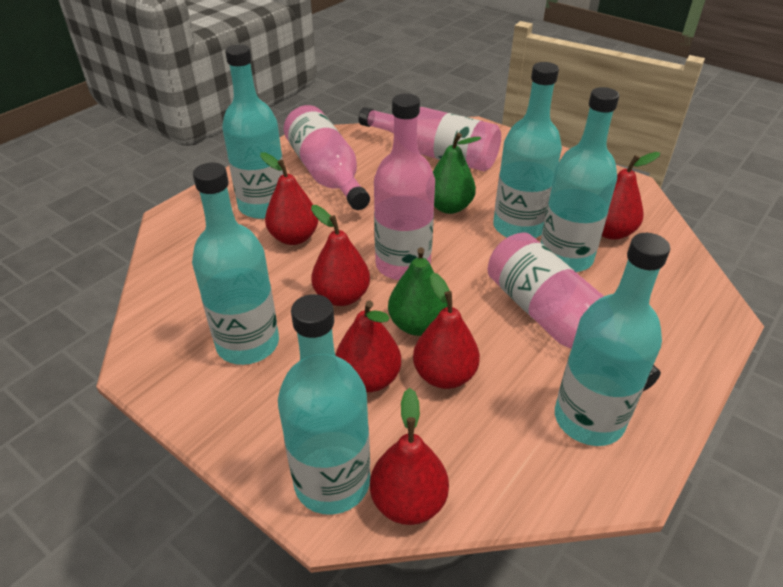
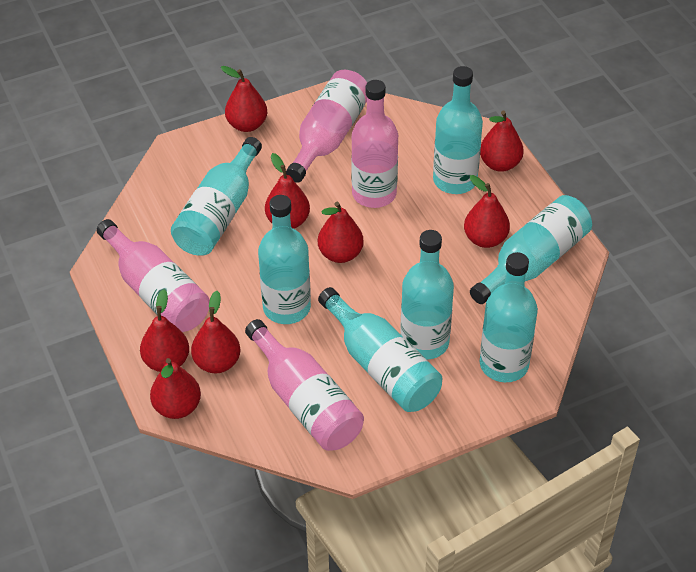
green pear: [388,247,448,336] [433,133,481,214] = 2 -> none = 0
red pear: [260,152,318,245] [311,205,370,306] [335,301,401,392] [370,388,449,525] [413,272,480,389] [602,152,660,240] = 6 -> [140,290,189,372] [150,358,201,419] [191,291,240,373] [221,66,267,132] [265,153,310,229] [318,202,364,263] [464,175,510,248] [480,110,524,172] = 8
turquoise bottle: [192,162,279,365] [222,44,283,219] [278,294,370,515] [493,62,562,238] [541,87,619,272] [555,233,670,446] = 6 -> [171,137,262,256] [258,195,311,324] [318,287,442,412] [400,230,454,360] [433,66,483,194] [470,195,592,304] [480,252,538,382] = 7

